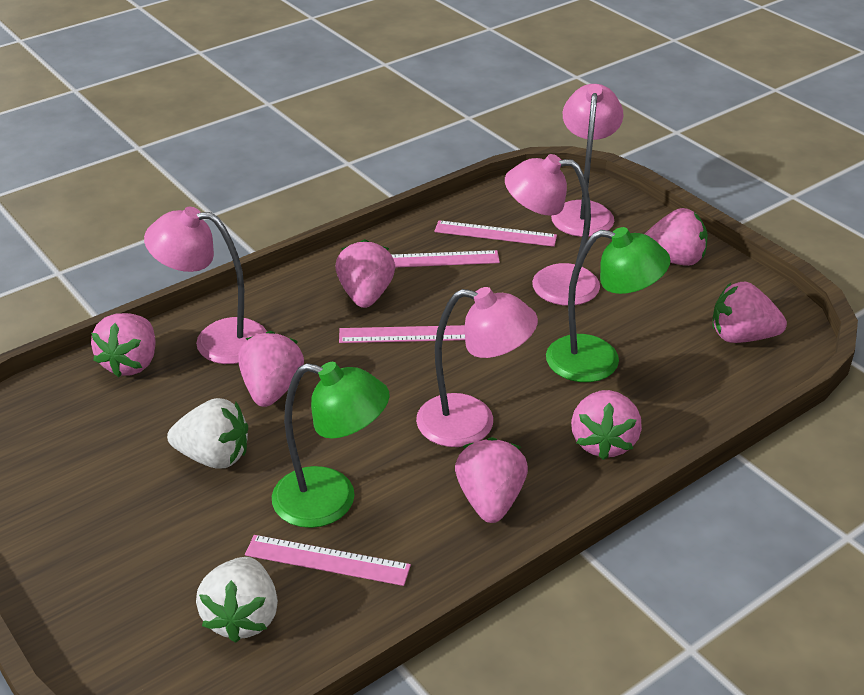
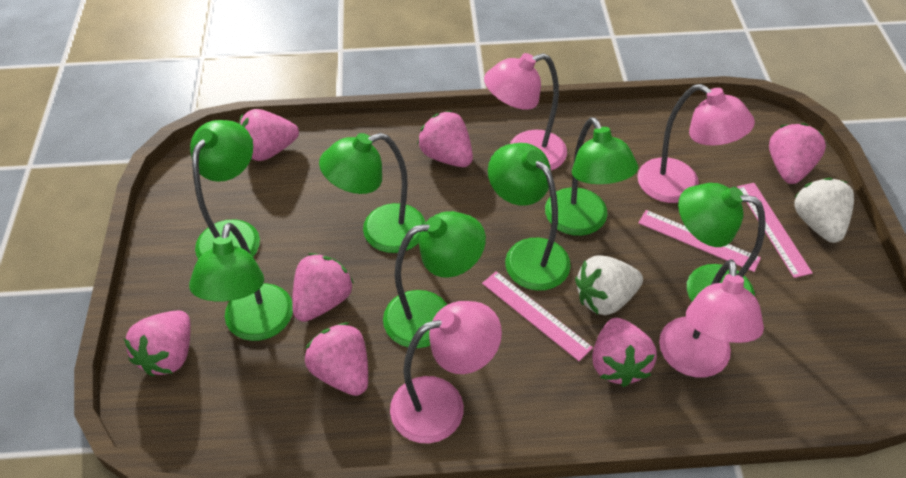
green lamp: [272,362,390,528] [546,227,671,382] = 2 -> [189,223,293,341] [190,120,260,259] [319,133,426,253] [383,211,486,348] [488,143,571,291] [545,117,638,236] [678,183,766,301] = 7
pink ruler: [245,535,411,586] [339,325,465,343] [392,250,500,267] [434,220,557,247] = 4 -> [482,271,593,361] [638,210,761,272] [737,183,813,278] = 3

